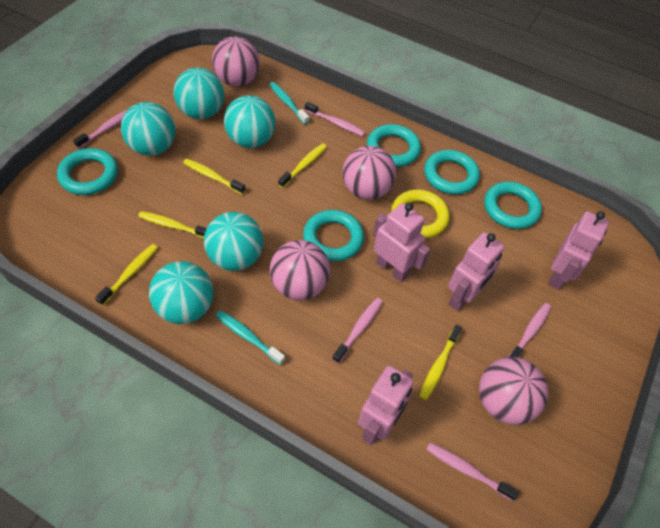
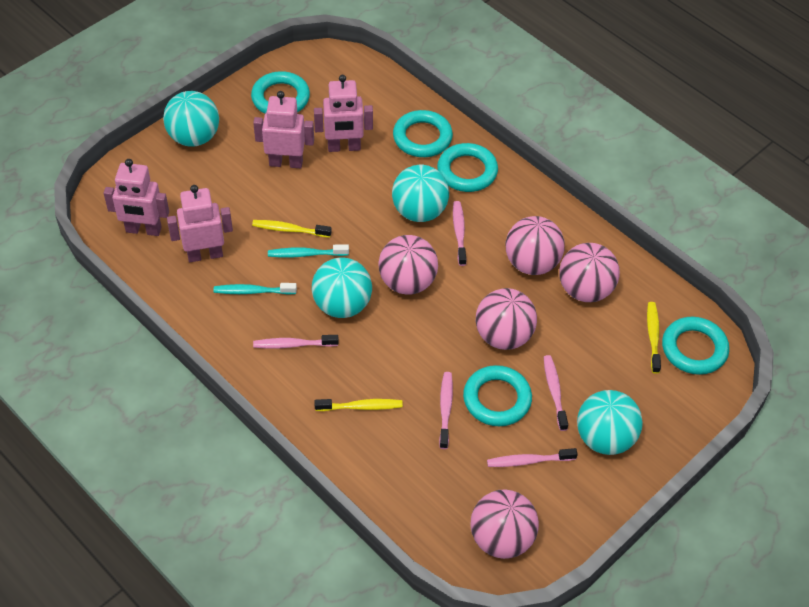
pink ball: [212,37,260,86] [270,240,330,300] [342,146,396,200] [479,357,549,425] = 4 -> [378,235,438,295] [470,489,539,559] [476,288,537,350] [506,216,565,275] [559,243,620,302] = 5
turquoise ball: [121,102,175,156] [149,261,214,324] [173,68,224,119] [204,212,263,271] [224,95,276,148] = 5 -> [163,91,219,147] [312,258,372,318] [392,165,449,222] [577,390,643,455] = 4
yellow ring: [391,189,450,238] = 1 -> none = 0
yellow toothbrush: [95,244,158,306] [138,211,207,238] [183,158,245,194] [278,143,327,188] [419,324,462,400] = 5 -> [252,220,332,238] [314,399,403,411] [647,302,661,374] = 3

